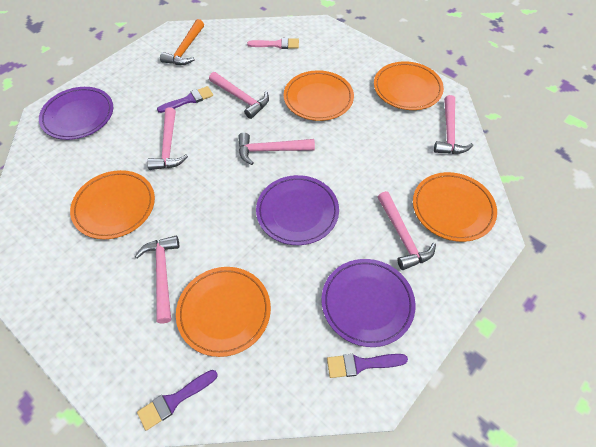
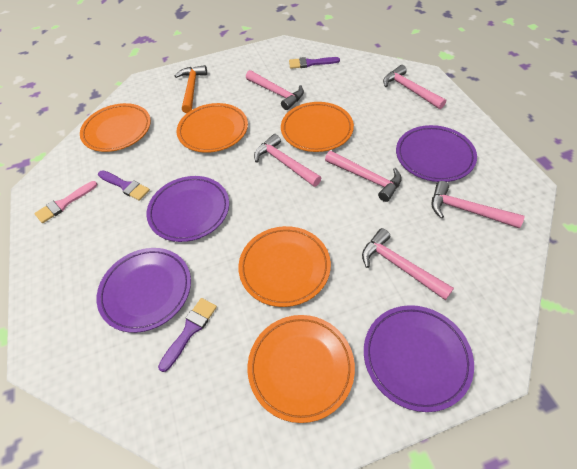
purple plate: [39,87,113,140] [256,175,339,245] [322,259,416,347] = 3 -> [97,248,191,333] [146,176,229,242] [364,305,474,412] [396,125,477,182] = 4

